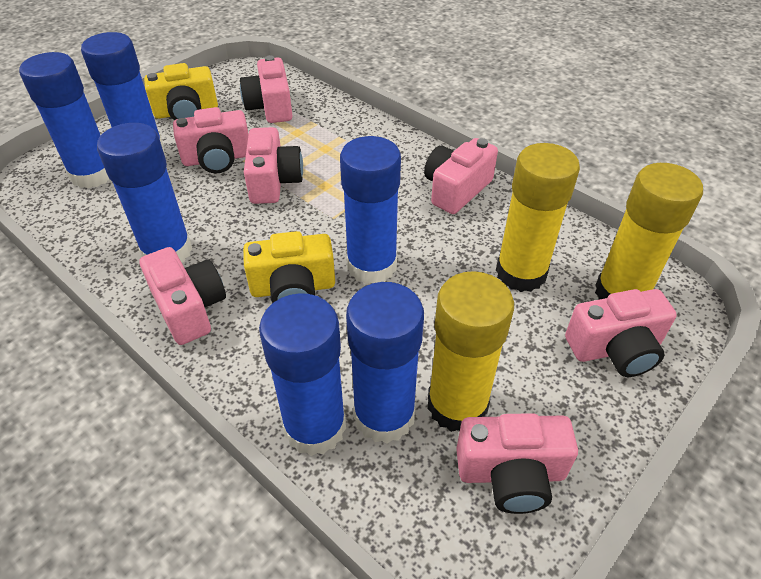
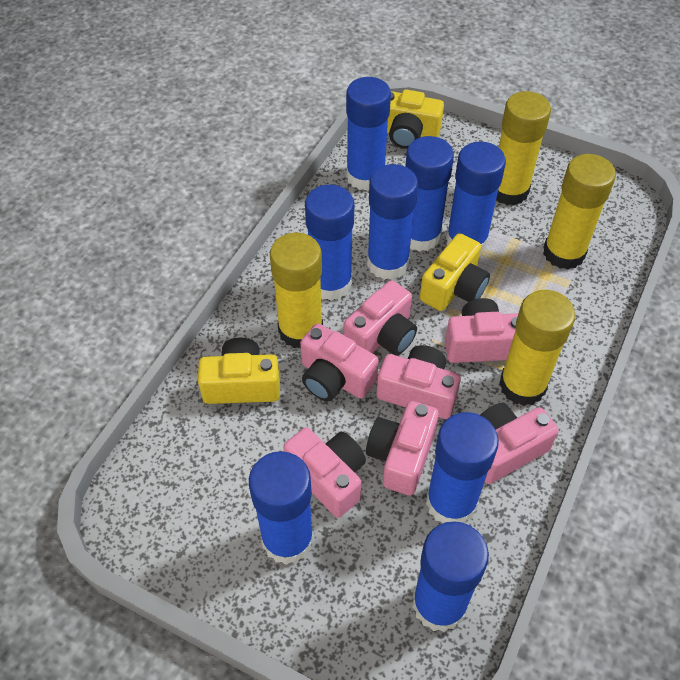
blue glue stick: [19,52,110,188] [81,32,165,152] [97,123,192,263] [259,293,346,456] [340,136,401,284] [346,282,424,444] = 6 -> [249,451,314,565] [305,185,354,301] [346,77,391,191] [367,164,418,280] [405,136,454,252] [412,521,489,632] [426,412,499,523] [446,142,506,254] = 8
yellow camera: [144,63,218,120] [243,231,335,303] = 2 -> [198,338,280,404] [387,89,444,149] [420,233,490,311] = 3
yellow glue stick: [427,271,514,432] [496,143,580,292] [595,163,703,300] = 3 -> [270,233,323,348] [496,91,551,205] [499,290,576,406] [543,154,616,269] = 4

